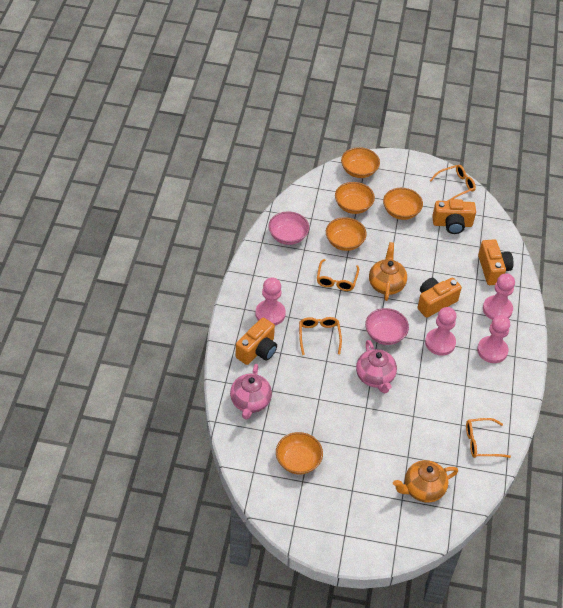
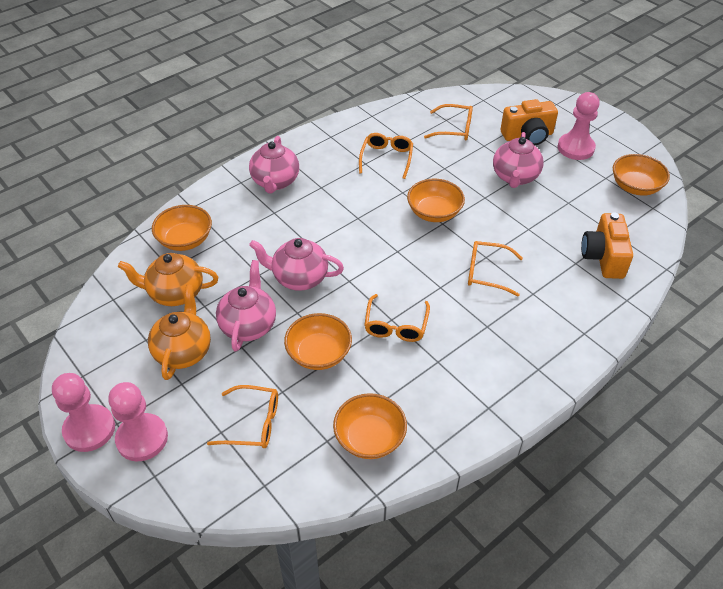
orange camera: [236,318,277,365] [418,278,462,318] [432,199,476,234] [478,239,514,285] = 4 -> [501,99,558,146] [581,212,633,279] = 2
orange glasses: [299,317,342,355] [317,259,359,291] [430,165,476,201] [466,418,511,458] = 4 -> [207,385,278,448] [359,133,413,179] [364,294,430,342] [424,104,473,140] [468,241,523,297] = 5
pink bowl: [268,211,309,245] [365,308,409,345] = 2 -> none = 0
pink pawn: [255,277,286,326] [425,307,457,356] [477,315,510,363] [483,273,515,320] = 4 -> [52,373,115,452] [108,382,168,461] [558,92,599,160] = 3
pink teapot: [230,364,272,419] [356,340,397,393] = 2 -> [216,260,276,352] [249,136,299,193] [249,238,344,291] [493,132,544,188] = 4

